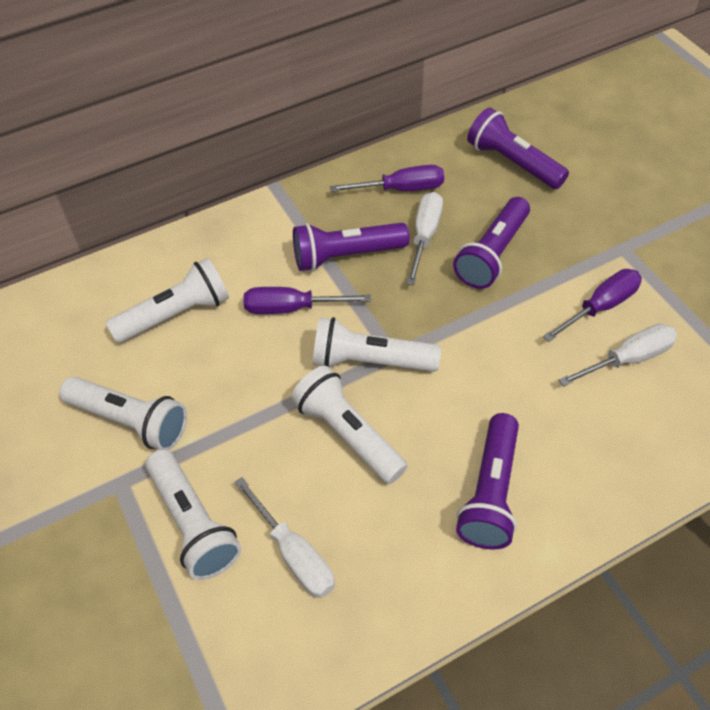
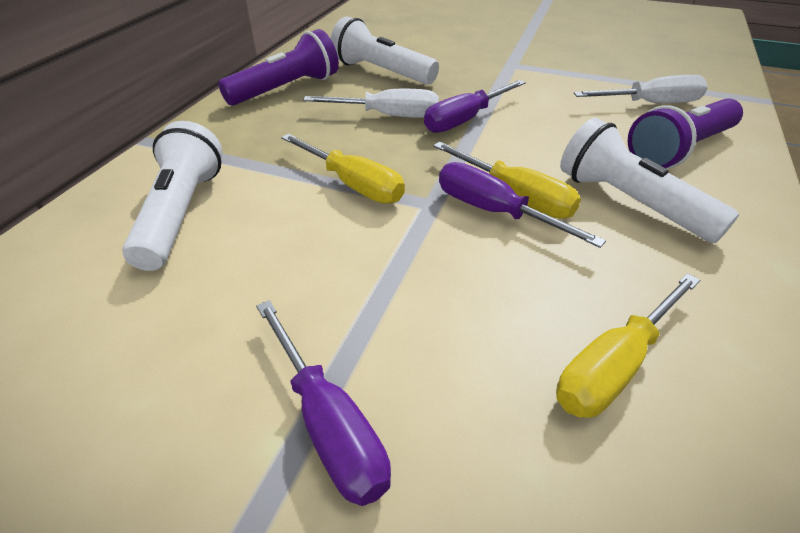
purple flashlight: [293,223,409,271] [453,197,530,289] [456,413,519,550] [467,108,569,189] = 4 -> [218,29,339,105] [628,99,743,169] = 2
white flashlight: [59,377,187,450] [106,258,229,343] [145,449,241,580] [291,366,408,484] [313,317,441,372] = 5 -> [122,121,222,271] [331,16,439,85] [560,118,739,243] = 3
white screwdriver: [235,477,335,598] [406,192,443,285] [558,324,677,387] = 3 -> [303,89,439,118] [574,75,708,103] = 2
yellow screwdriver: none = 0 -> [281,134,405,203] [433,142,581,219] [556,273,700,418] = 3

